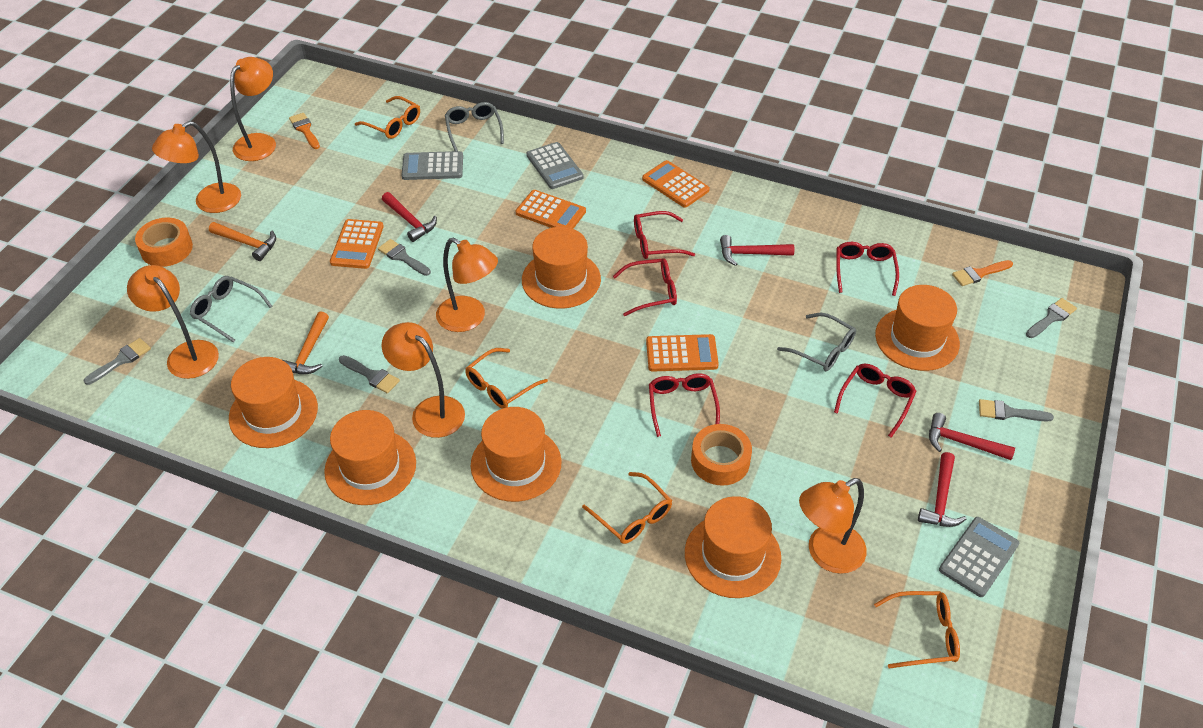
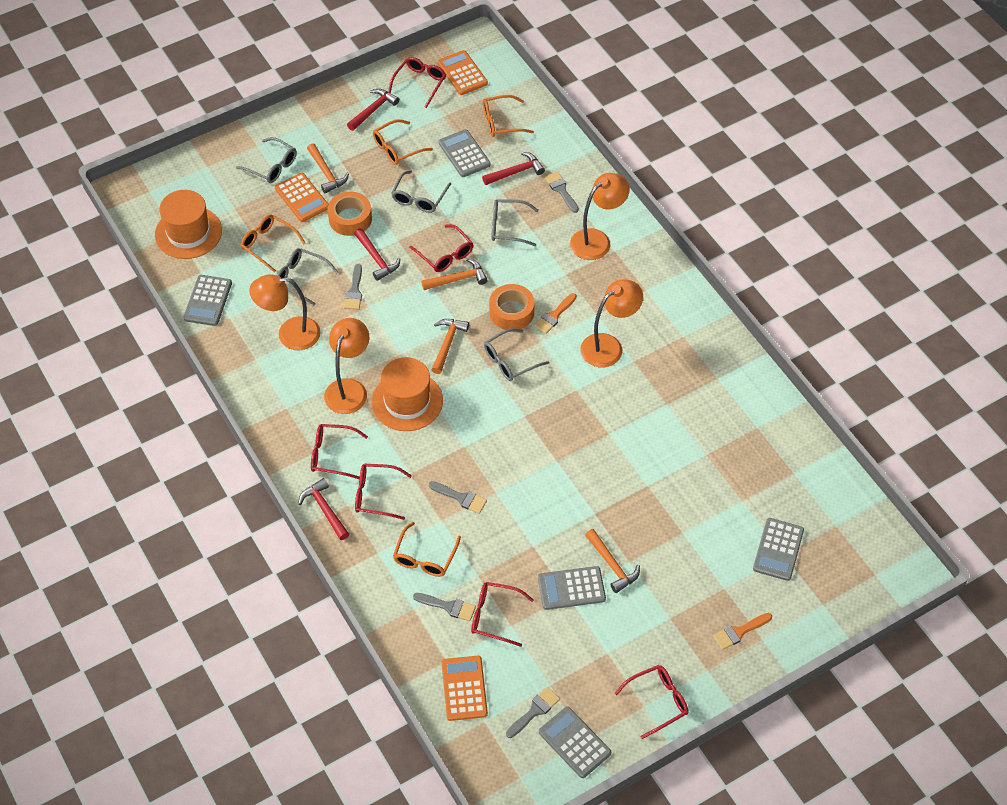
grey calculator: [402,151,463,180] [526,142,584,189] [939,517,1019,597] = 3 -> [183,275,232,326] [438,129,491,177] [538,566,606,610] [539,707,611,778] [753,518,804,581] = 5
grey glasses: [190,276,272,343] [445,102,504,151] [777,313,856,371] = 3 -> [236,137,297,183] [277,248,338,306] [391,170,451,213] [484,328,549,381] [491,199,539,246] = 5
orange calculator: [330,219,384,269] [516,190,586,229] [642,160,710,208] [646,334,719,372] = 4 -> [275,173,328,222] [437,50,488,95] [442,656,488,721] = 3
orange hammer: [209,222,276,261] [283,312,329,374] = 2 -> [307,143,349,193] [421,258,488,290] [431,319,469,374] [585,529,640,593] = 4
orange hat: [229,357,318,448] [324,410,416,505] [471,407,562,502] [522,227,601,309] [685,496,781,598] [875,285,960,371] = 6 -> [155,190,222,259] [372,357,443,431] = 2
orange lamp: [127,265,219,379] [152,121,241,213] [230,57,276,161] [382,322,465,438] [436,238,498,332] [799,478,867,574] = 6 -> [249,274,321,350] [324,318,369,414] [570,173,629,260] [581,280,643,367] = 4
red glasses: [613,258,677,316] [634,211,695,259] [649,373,720,437] [834,364,917,438] [836,242,899,296] = 5 -> [311,424,368,479] [355,464,412,520] [388,57,446,108] [409,224,473,272] [471,582,534,647] [614,665,688,739] = 6

